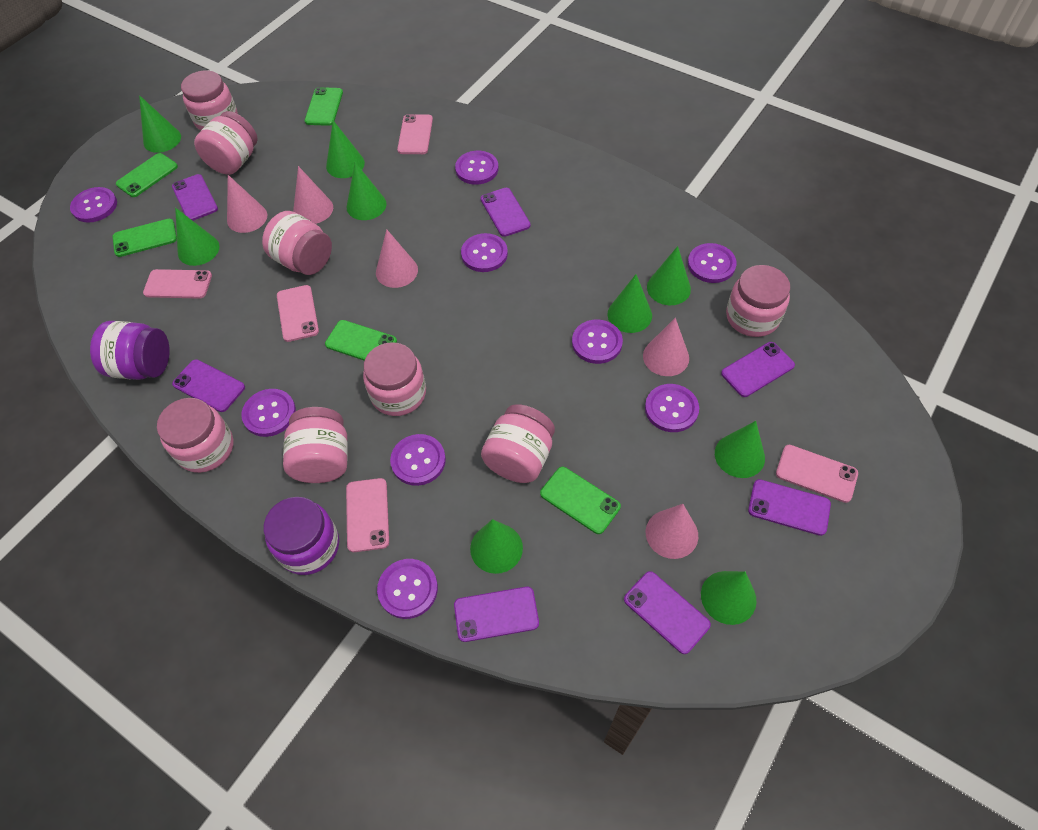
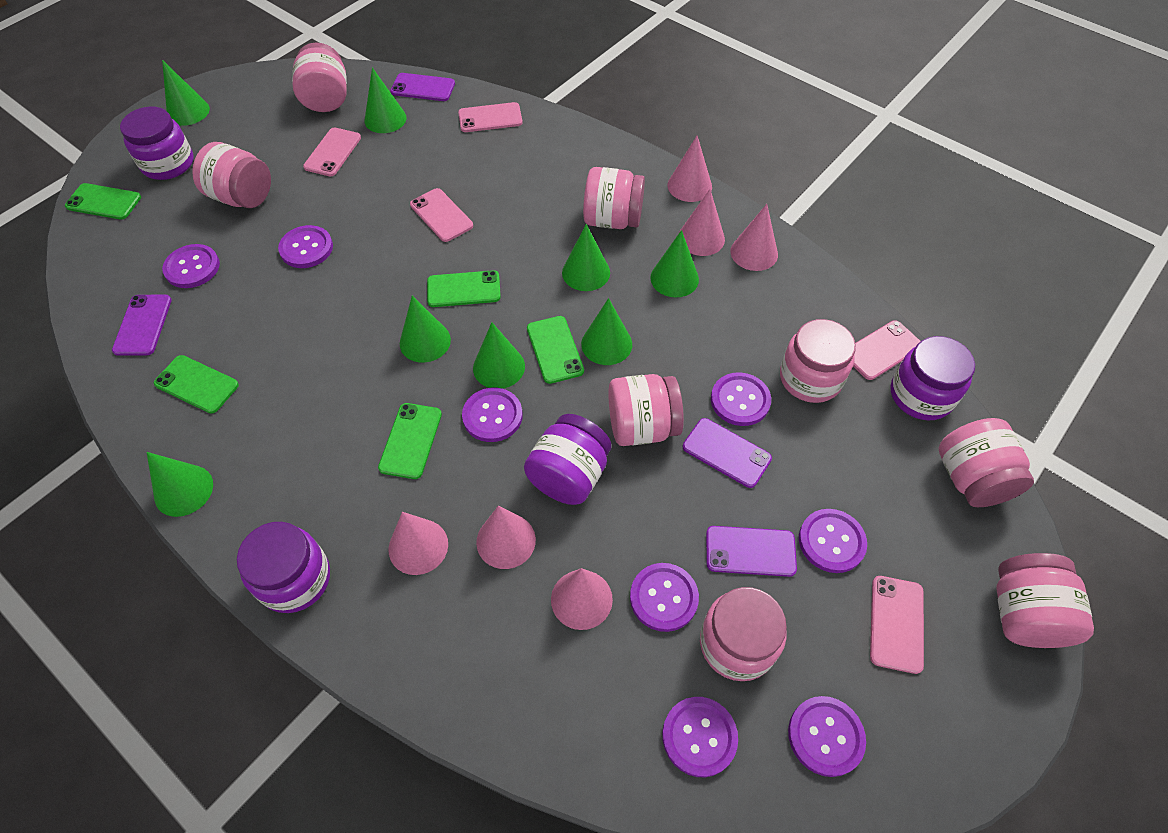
green cone: [139,95,181,153] [175,208,220,266] [326,120,365,178] [347,162,387,220] [470,519,523,574] [608,274,652,333] [647,246,691,305] [701,571,757,625] [715,421,765,478] = 9 -> [147,452,213,517] [162,60,210,126] [364,67,407,133] [400,296,451,363] [473,322,525,389] [562,224,610,291] [581,298,632,365] [650,230,699,297] = 8
pink cone: [227,175,267,233] [293,166,333,224] [376,229,418,288] [643,318,689,376] [646,504,698,559] = 5 -> [389,512,448,575] [476,506,536,569] [551,568,613,630] [668,136,712,202] [679,189,725,256] [730,204,778,271] = 6
purple button: [70,187,117,223] [241,389,296,437] [377,559,438,619] [390,434,446,486] [455,151,498,185] [461,233,508,272] [572,319,623,364] [645,384,699,432] [688,243,737,283] = 9 -> [162,244,220,288] [278,225,333,268] [462,388,523,442] [630,563,699,632] [662,697,738,777] [711,372,771,426] [788,696,866,777] [799,509,867,573] = 8
purple jar: [90,321,170,380] [264,497,339,575] = 2 -> [120,107,194,180] [237,522,330,613] [524,414,611,505] [891,336,975,420] = 4
purple phone: [172,174,218,221] [172,359,245,412] [454,587,539,642] [481,188,531,237] [624,571,711,654] [721,342,795,397] [748,479,831,536] = 7 -> [112,295,172,356] [390,73,455,101] [683,418,772,488] [706,526,797,577] = 4

